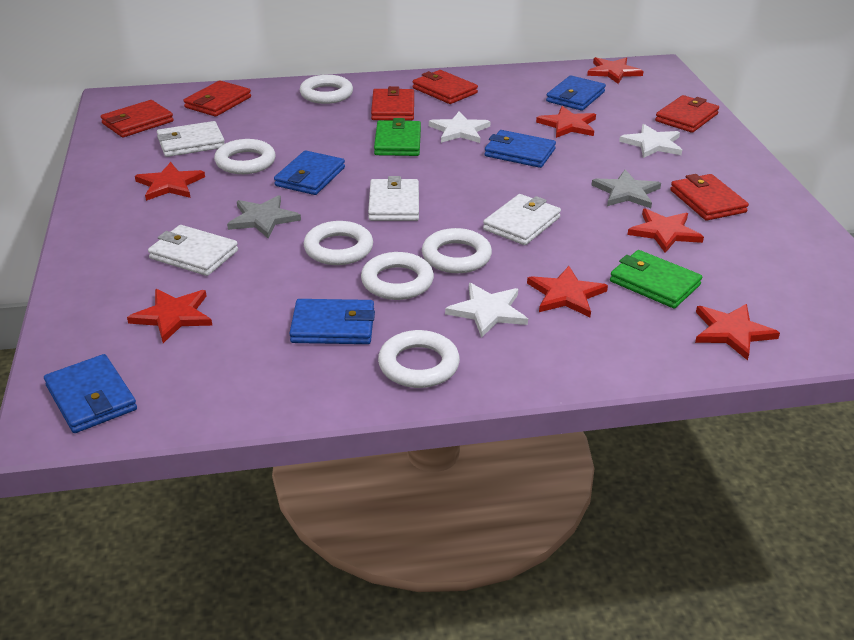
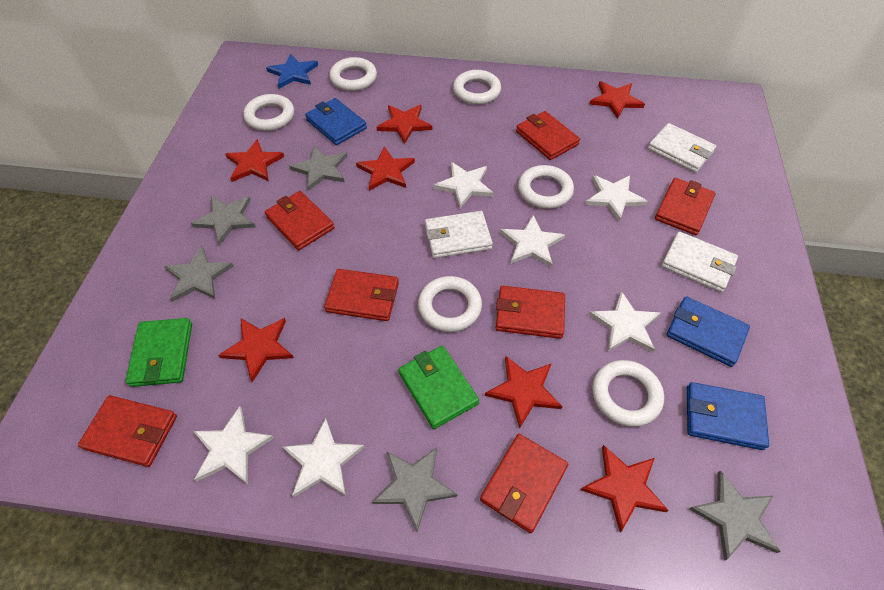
blue star: none = 0 -> [266,54,318,89] = 1
blue wallet: [44,354,137,433] [274,150,345,195] [289,299,375,344] [485,130,556,168] [546,75,606,111] = 5 -> [305,98,367,145] [666,296,750,367] [687,382,769,450] = 3
grey star: [227,195,301,239] [592,170,661,208] = 2 -> [164,246,233,302] [191,196,256,245] [289,146,347,191] [372,447,457,532] [689,470,781,561] = 5
red wallet: [101,100,174,138] [184,81,251,117] [371,86,414,121] [413,70,478,104] [655,95,719,133] [670,174,749,221] = 6 -> [78,395,177,467] [265,191,334,250] [324,269,399,321] [480,434,568,533] [496,286,565,339] [516,111,580,160] [655,178,715,235] = 7
white star: [429,111,491,143] [445,283,528,338] [619,124,682,158] = 3 -> [193,406,274,484] [283,418,365,497] [434,162,494,208] [500,215,565,268] [585,175,648,221] [589,291,660,352] = 6
white wallet: [148,225,238,276] [157,121,225,157] [368,176,419,221] [483,194,561,245] = 4 -> [425,211,493,258] [648,123,716,173] [662,231,738,292] = 3

